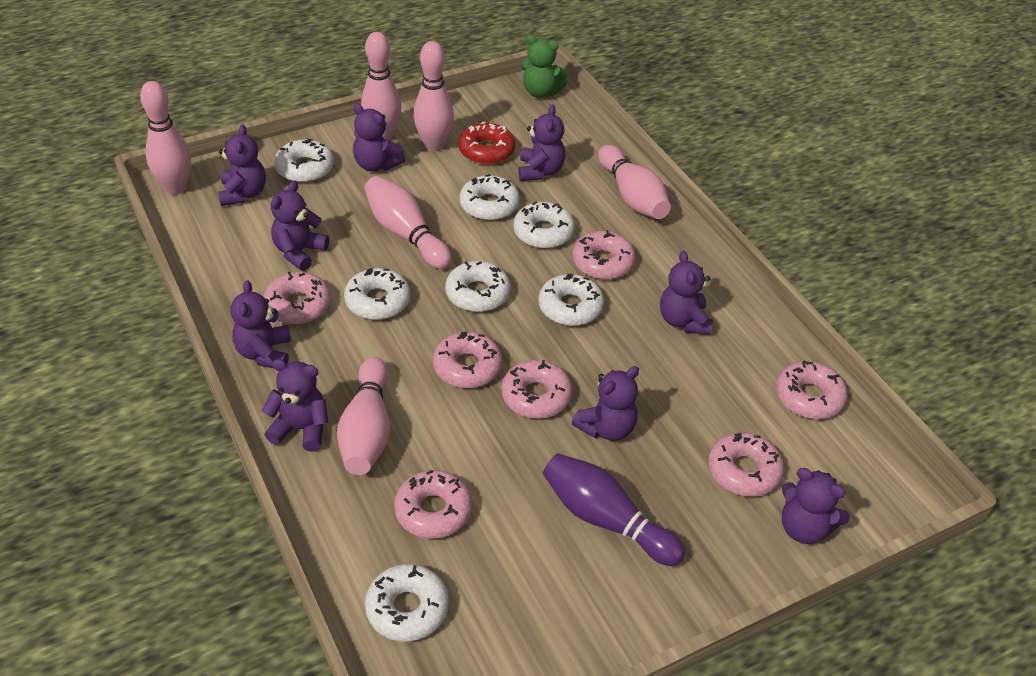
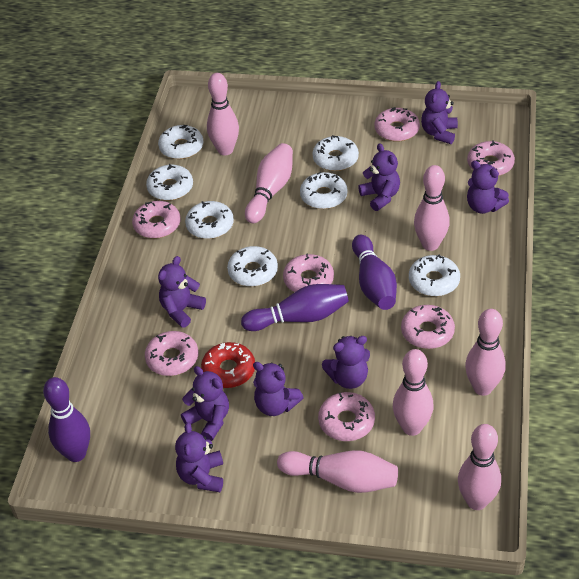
green teddy bear: [521,35,568,98] = 1 -> none = 0
pink bowling pin: [140,81,191,195] [337,357,390,475] [361,32,401,140] [364,176,452,269] [413,41,454,151] [598,145,671,219] = 6 -> [207,73,239,155] [245,143,293,223] [277,450,398,493] [393,349,434,436] [414,165,450,251] [458,424,501,510] [465,309,506,396] = 7
purple bowling pin: [543,453,685,566] = 1 -> [43,377,90,462] [241,284,349,331] [352,235,397,310] = 3
purple teddy bear: [218,125,266,206] [231,280,291,368] [262,359,328,452] [271,180,329,271] [353,103,406,172] [518,104,566,181] [572,366,639,441] [660,251,713,335] [782,468,850,544] = 9 -> [158,256,206,328] [175,422,223,492] [181,366,229,441] [253,362,304,416] [322,336,370,389] [358,143,400,211] [421,81,458,144] [467,161,509,214] = 8

